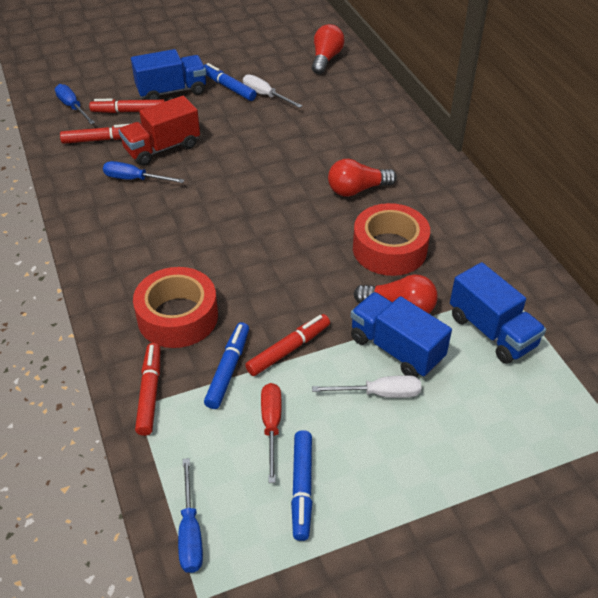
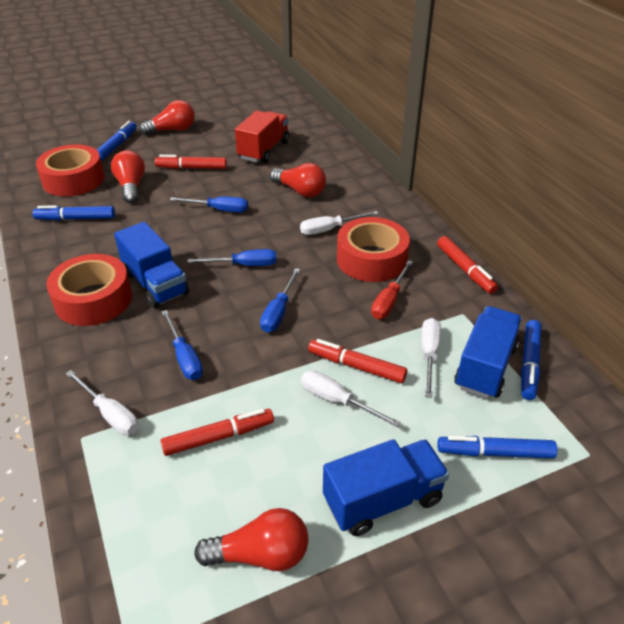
blue marker: [204,63,257,101] [204,322,249,409] [291,430,312,541] = 3 -> [32,205,115,220] [97,121,137,161] [437,436,558,459] [521,320,542,400] = 4
blue screwdriver: [55,84,95,124] [103,161,184,183] [178,458,203,573] = 3 -> [161,310,203,380] [170,197,248,213] [188,249,277,266] [260,268,300,333] = 4
red light bulb: [312,24,345,74] [328,159,397,197] [353,274,438,313] = 3 -> [111,150,145,203] [139,100,195,135] [194,508,308,571] [270,163,326,197] = 4
red tape: [133,267,218,348] [353,203,430,276] = 2 -> [36,144,105,196] [47,254,132,326] [337,217,410,282] = 3
white screwdriver: [243,75,302,108] [312,375,421,398] = 2 -> [65,370,138,435] [300,211,379,235] [301,370,401,427] [421,318,441,398] = 4

